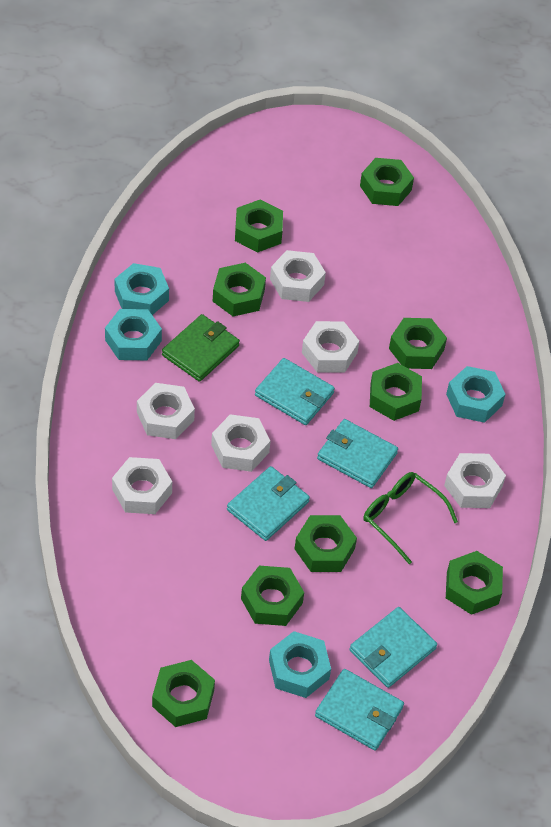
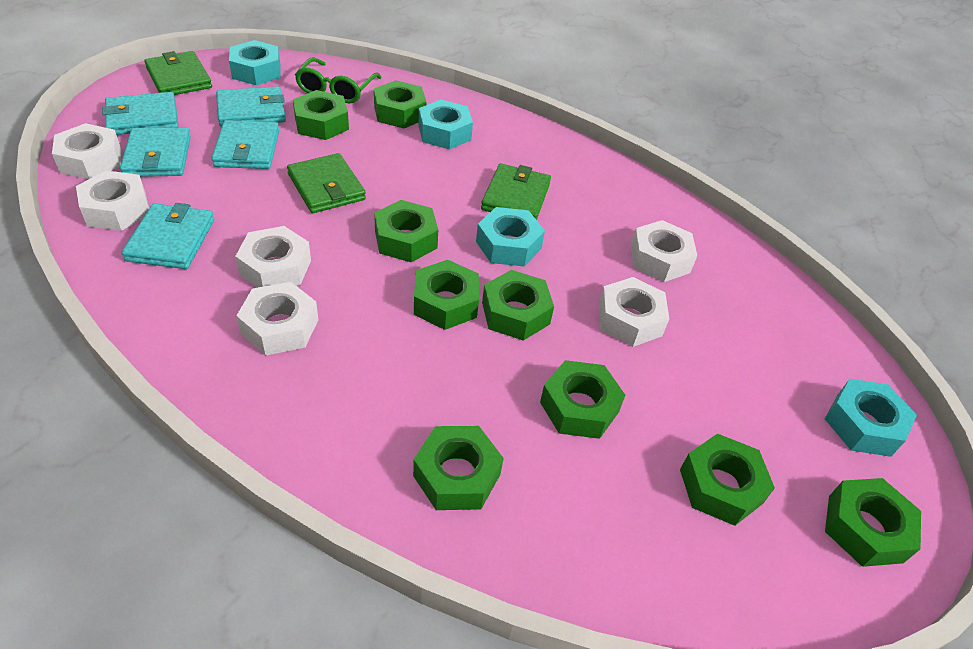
green wallet: [162,314,240,382] = 1 -> [144,51,212,95] [287,153,366,213] [481,163,551,220] = 3

